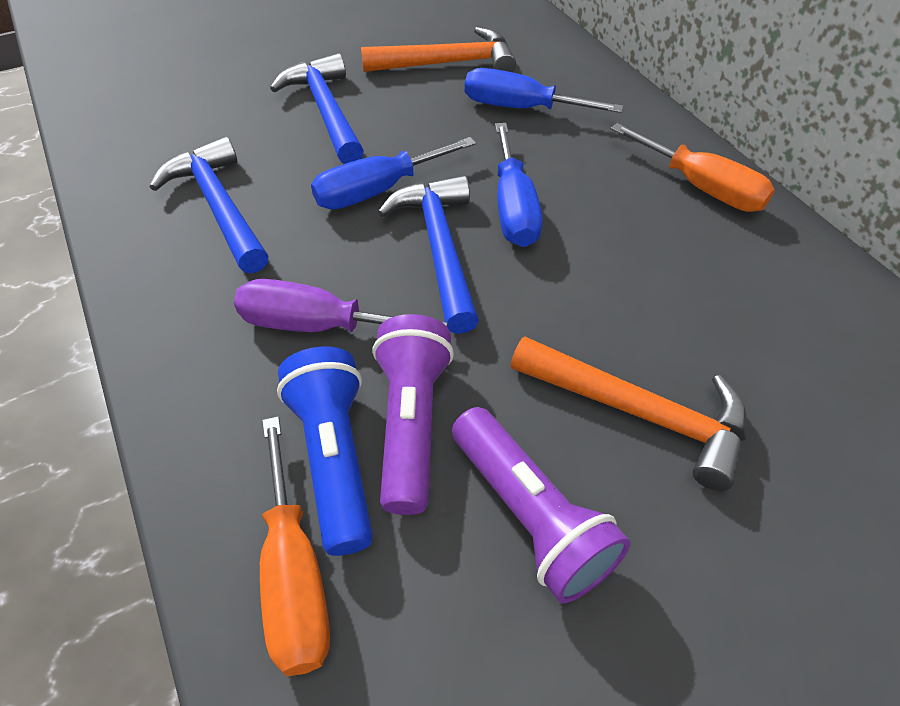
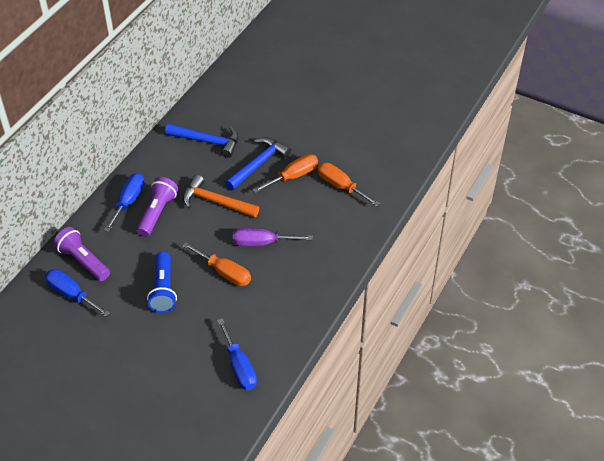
blue hammer: [150,137,269,273] [270,53,364,164] [378,175,479,334] = 3 -> [165,124,239,158] [225,137,291,190] = 2
orange hammer: [361,27,516,72] [511,336,747,491] = 2 -> [183,175,259,218] = 1
orange screwdriver: [260,416,330,676] [611,123,775,212] = 2 -> [182,242,251,286] [253,154,318,193] [317,163,380,206] = 3

